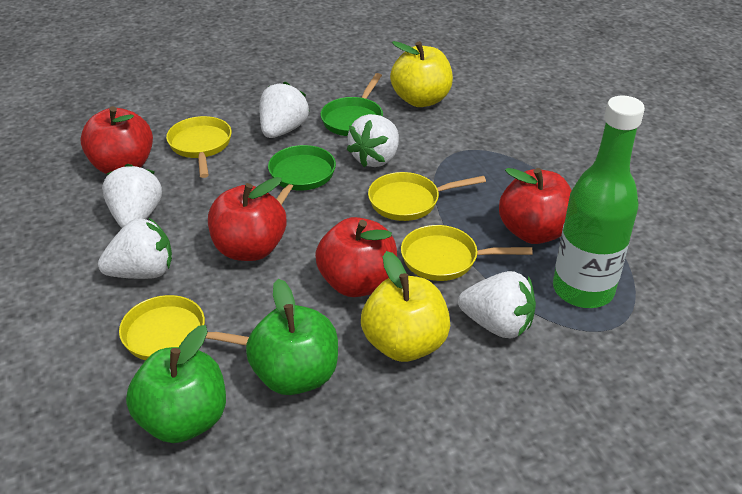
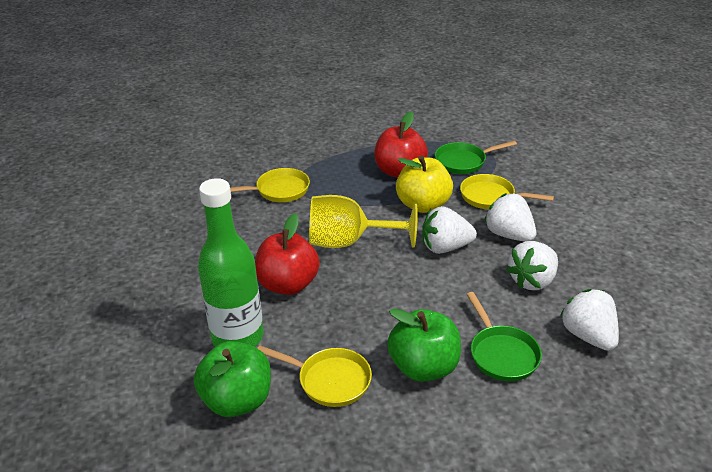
red apple: [80,106,153,174] [208,177,286,261] [315,217,397,297] [499,168,572,244] = 4 -> [255,213,320,295] [374,111,428,178] = 2
white strawberry: [98,217,172,279] [102,164,162,228] [260,81,309,138] [346,114,399,167] [458,271,536,338] = 5 -> [422,206,477,254] [484,193,536,241] [506,241,558,290] [560,289,619,351] = 4
yellow apple: [361,251,450,362] [390,41,453,107] = 2 -> [396,155,453,213] = 1
yellow goblet: none = 0 -> [309,195,418,248] = 1
yellow pan: [119,295,249,361] [166,116,232,178] [368,172,486,221] [401,225,533,281] = 4 -> [230,168,310,202] [257,345,372,407] [460,174,554,209] = 3

